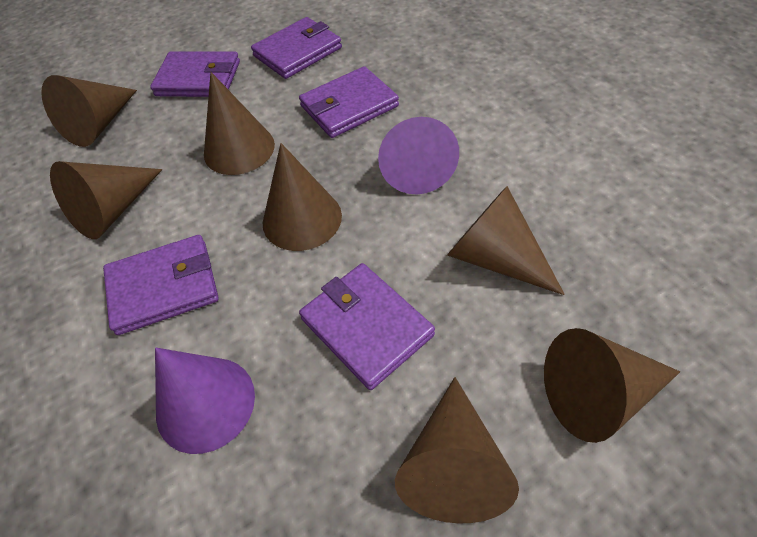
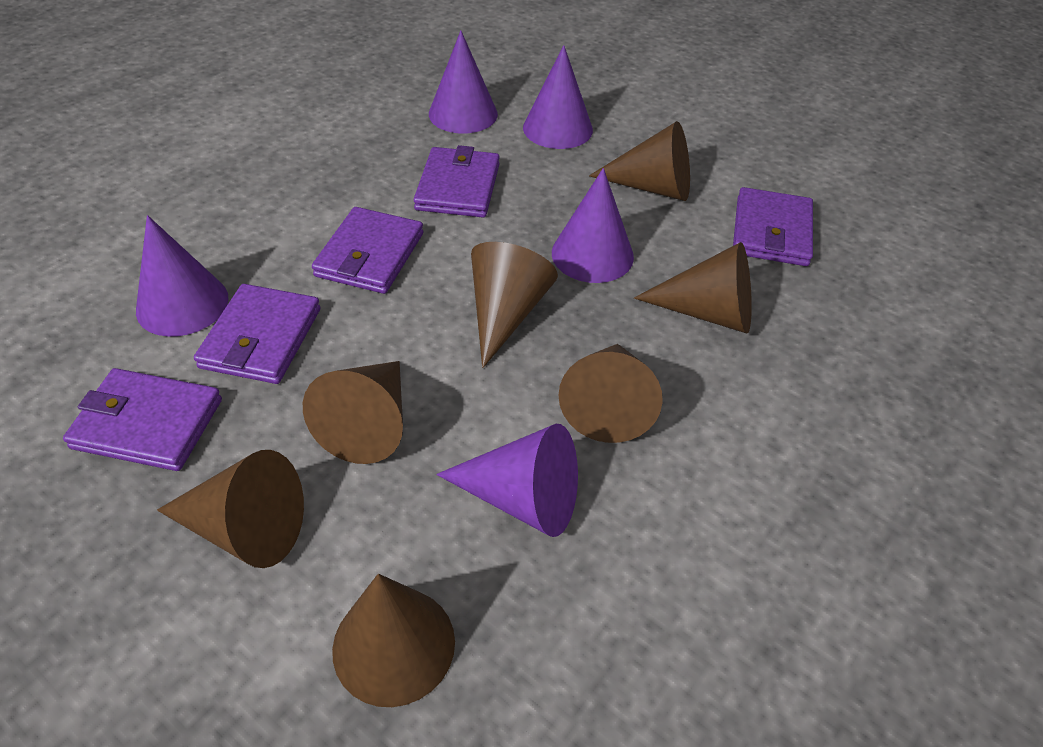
purple cone: [155,348,255,454] [378,117,459,194] = 2 -> [136,215,229,337] [429,30,498,133] [436,424,578,537] [523,45,593,149] [552,168,634,283] = 5

